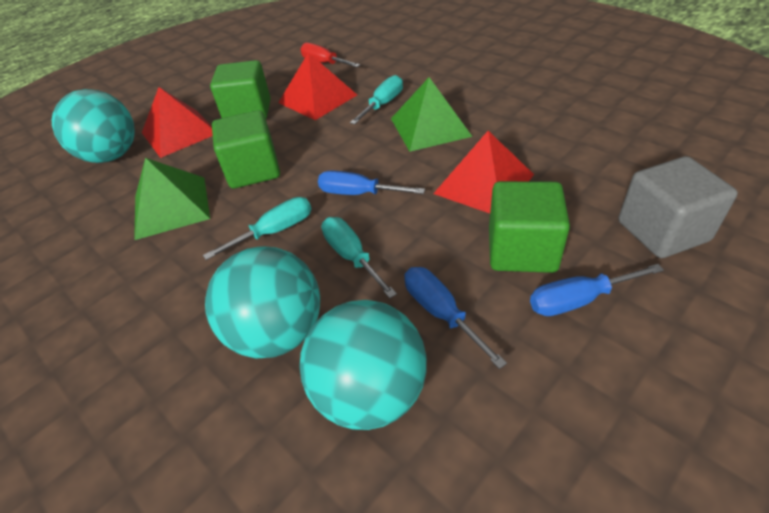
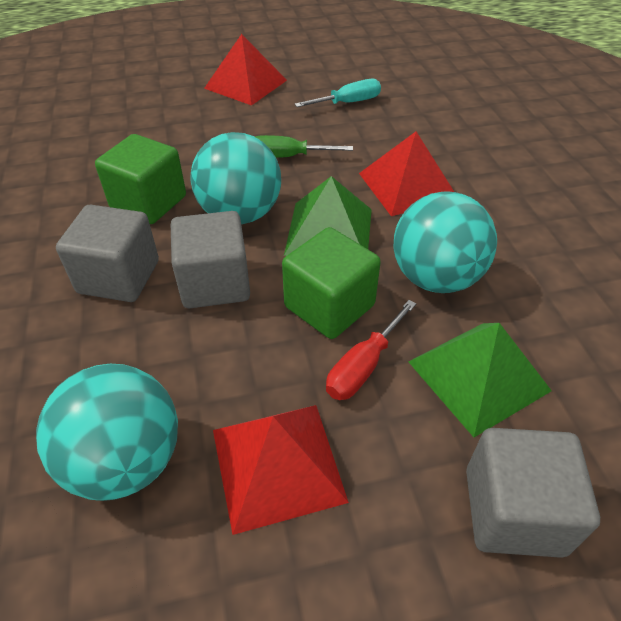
blue screwdriver: [318,170,425,195] [405,267,507,369] [530,264,664,316] = 3 -> none = 0
green cube: [210,60,271,118] [212,110,280,188] [489,181,570,273] = 3 -> [95,134,186,224] [282,227,381,339] = 2
green screwdriver: none = 0 -> [255,135,353,158] = 1
grey cube: [619,156,738,258] = 1 -> [56,205,159,302] [171,211,250,308] [466,428,600,558] = 3
turquoise screwdriver: [203,197,312,260] [321,217,397,299] [350,75,403,125] = 3 -> [295,79,381,107] = 1

